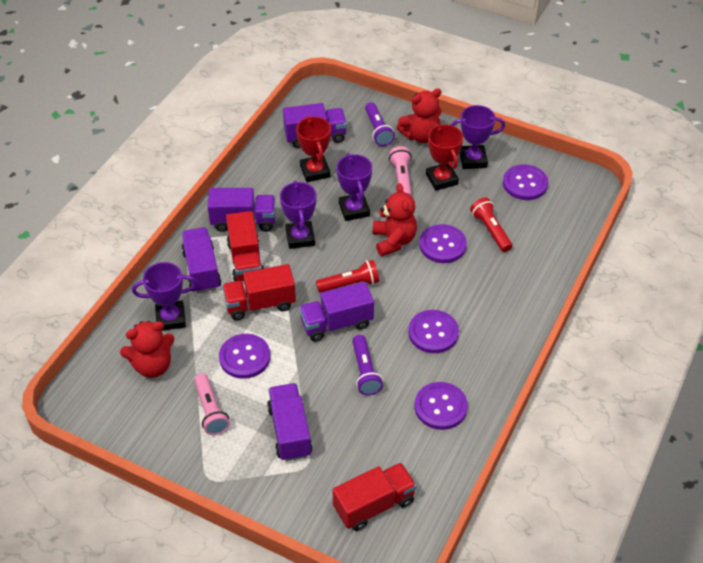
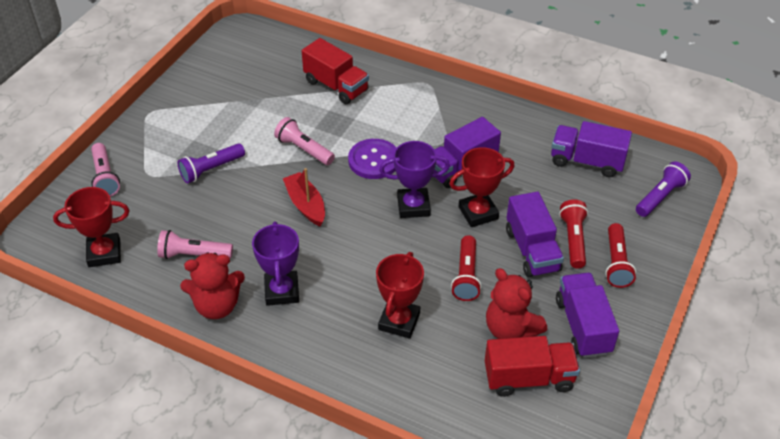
pink flashlight: [194,373,230,435] [389,146,412,196] = 2 -> [91,143,120,197] [157,230,233,259] [274,117,335,165] = 3
purple button: [219,334,270,379] [408,310,459,353] [415,382,468,430] [419,224,467,263] [503,165,548,200] = 5 -> [348,139,396,179] = 1
purple trophy: [132,262,197,331] [280,180,317,249] [336,153,372,221] [450,105,505,169] = 4 -> [252,222,299,306] [379,141,450,218] = 2
purple truck: [181,227,221,293] [207,188,275,232] [267,383,312,461] [283,103,347,148] [299,282,374,342] = 5 -> [433,117,501,188] [506,192,564,277] [551,121,632,177] [556,273,619,358] = 4
red boat: none = 0 -> [283,168,325,226] = 1
red flashlight: [316,260,379,293] [470,198,512,252] = 2 -> [451,235,482,301] [559,199,588,269] [605,223,636,288] = 3
red teddy bear: [120,321,175,378] [372,183,417,256] [397,88,442,143] = 3 -> [180,252,245,319] [486,268,547,339] = 2
red trophy: [296,116,331,182] [426,124,463,191] = 2 -> [53,187,130,267] [376,252,424,338] [449,147,515,227] = 3
red truck: [222,264,296,320] [226,211,264,281] [333,463,417,531] = 3 -> [302,38,369,104] [485,336,580,397] = 2

